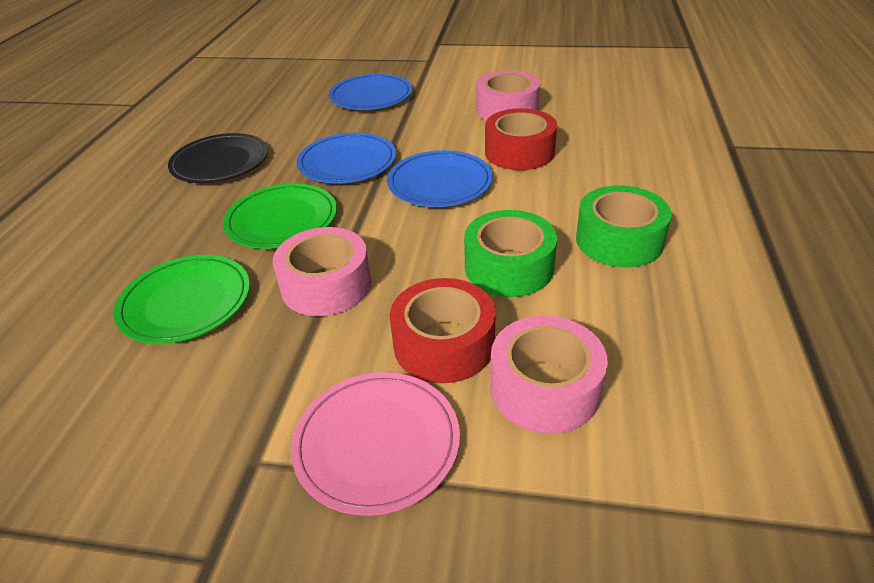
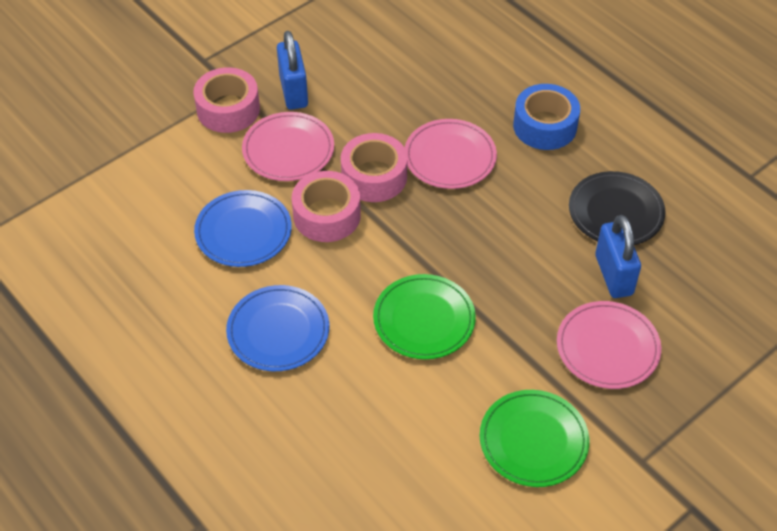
blue padlock: none = 0 -> [277,31,308,110] [595,215,641,298] = 2
blue plate: [297,133,396,184] [329,74,412,110] [387,150,493,207] = 3 -> [194,190,292,267] [226,285,329,371] = 2
blue tape: none = 0 -> [513,84,580,150] = 1
green tape: [464,210,557,297] [576,186,671,267] = 2 -> none = 0
pink plate: [291,372,460,516] = 1 -> [242,112,334,181] [405,119,497,189] [557,301,661,389] = 3
red tape: [390,278,496,383] [485,108,557,170] = 2 -> none = 0

